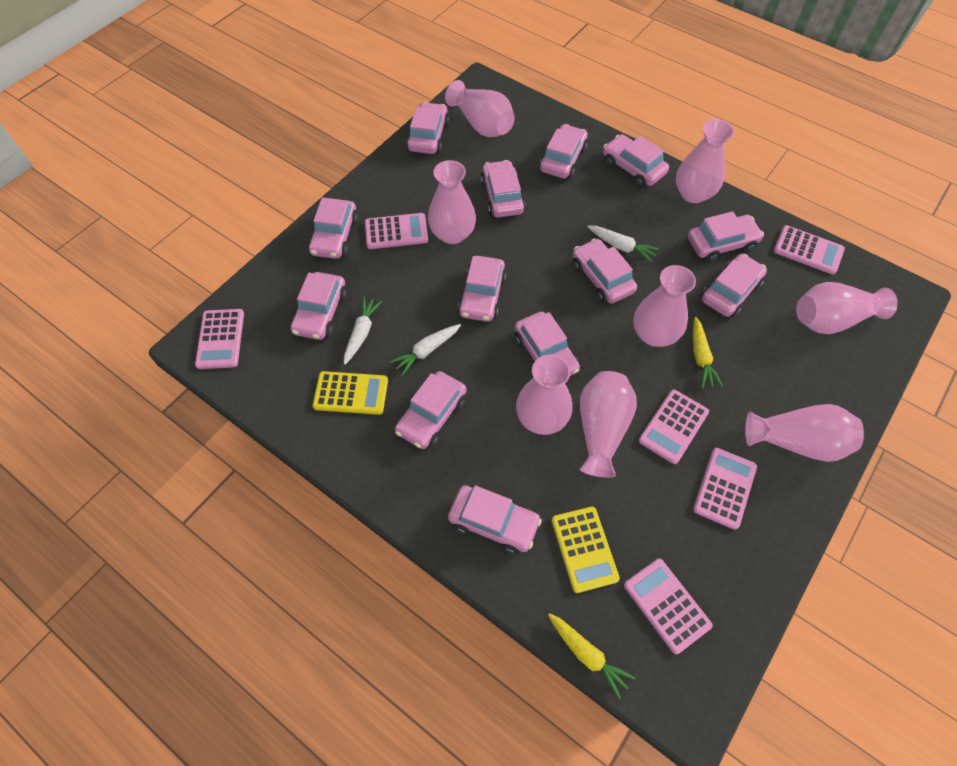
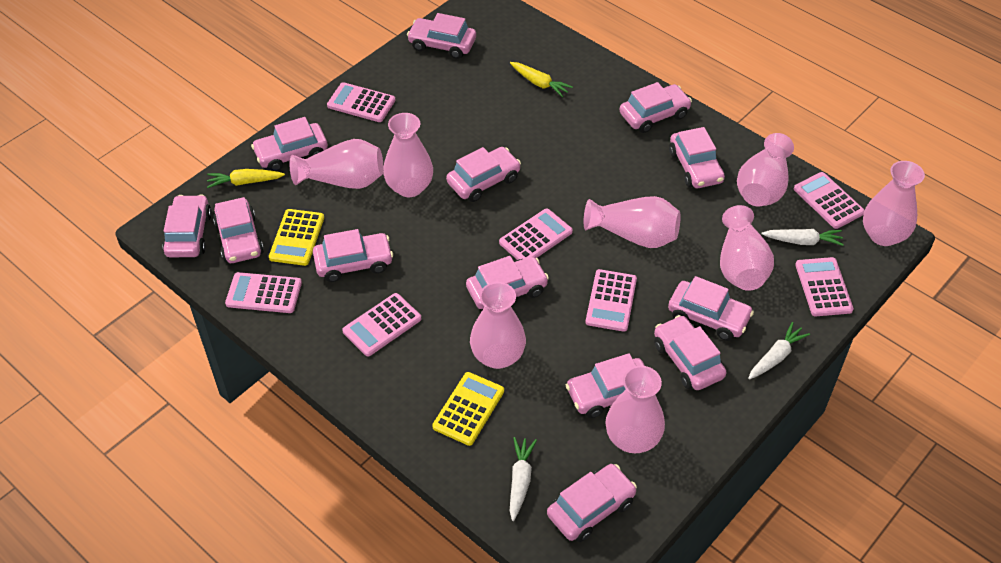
pink calculator: [195,309,244,369] [365,213,428,249] [624,558,713,654] [639,389,709,464] [693,448,757,530] [774,225,845,274] = 6 -> [225,272,302,313] [327,82,396,122] [342,293,421,356] [499,208,573,260] [586,269,637,332] [794,172,864,229] [795,257,854,316] = 7

